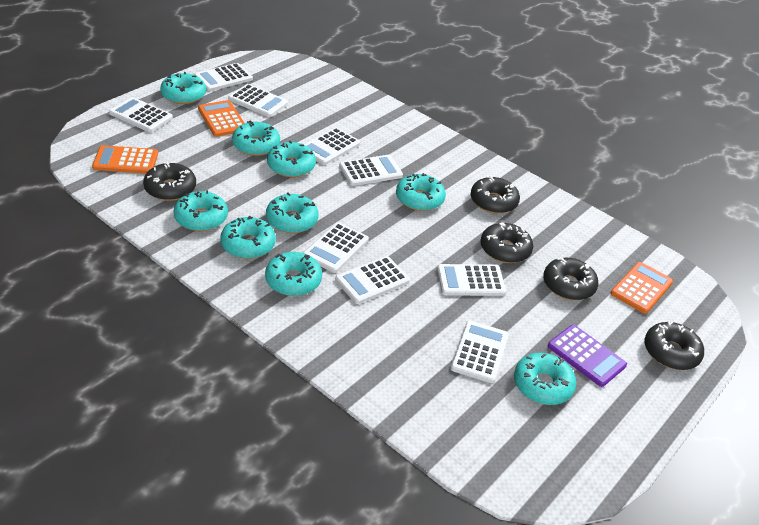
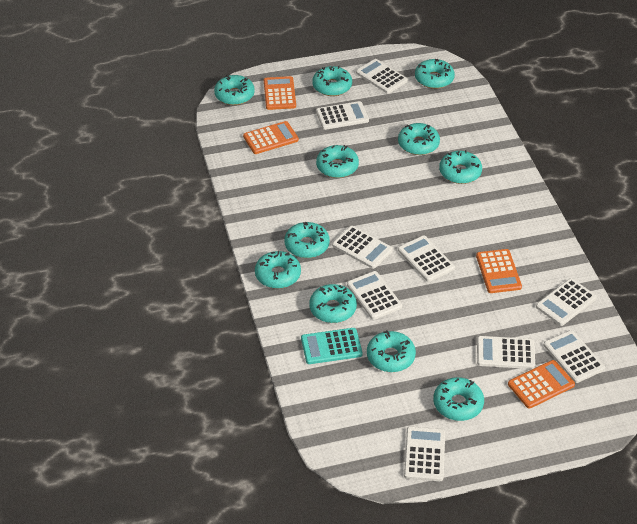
black donut: [143,161,196,201] [470,175,520,214] [480,222,533,263] [543,257,598,300] [644,321,704,370] = 5 -> none = 0
orange calculator: [92,145,158,174] [198,100,244,137] [610,262,673,314] = 3 -> [243,121,299,154] [264,76,296,110] [476,249,522,293] [508,360,575,409] = 4
purple calculator: [548,325,627,387] = 1 -> none = 0
turquoise calculator: none = 0 -> [301,328,363,364] = 1
turquoise donut: [160,72,206,104] [174,190,228,231] [220,216,276,259] [232,120,280,156] [265,252,322,296] [266,192,319,233] [267,140,316,177] [396,173,446,211] [514,353,576,405] = 9 -> [214,75,255,105] [255,251,301,289] [284,222,330,258] [309,284,357,323] [312,66,352,96] [316,145,359,178] [367,330,416,372] [398,123,440,155] [415,59,455,89] [434,377,484,421] [439,150,482,184] = 11

